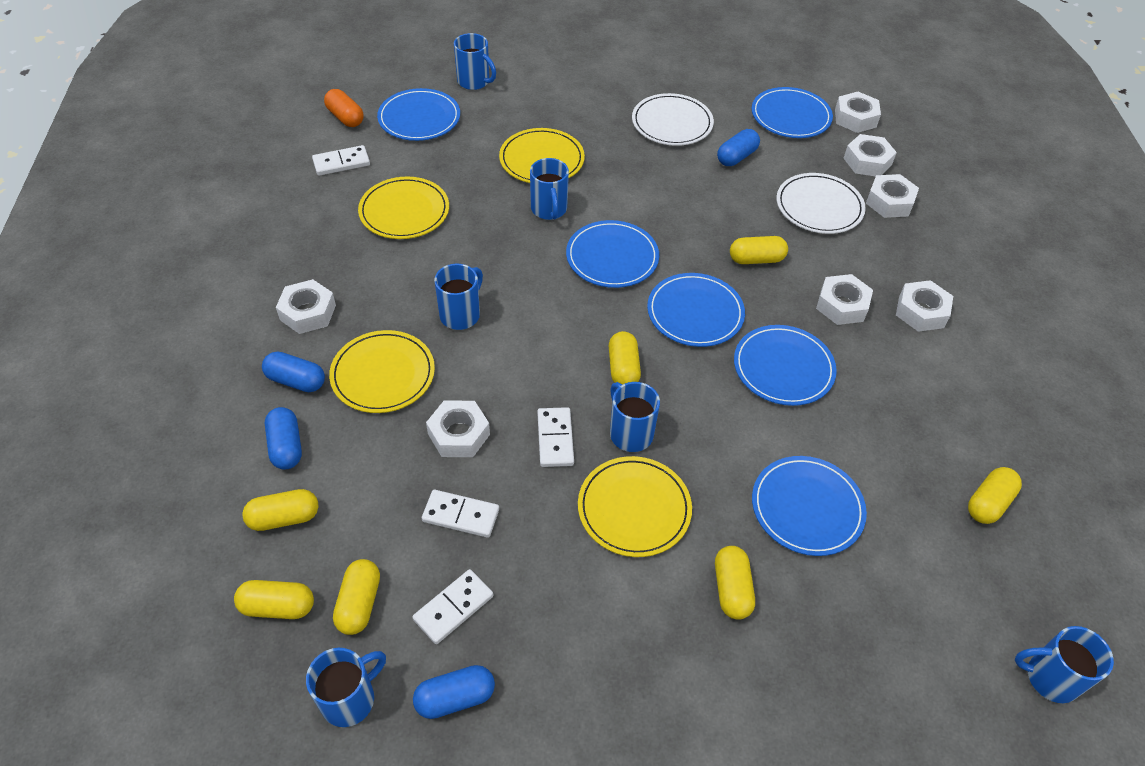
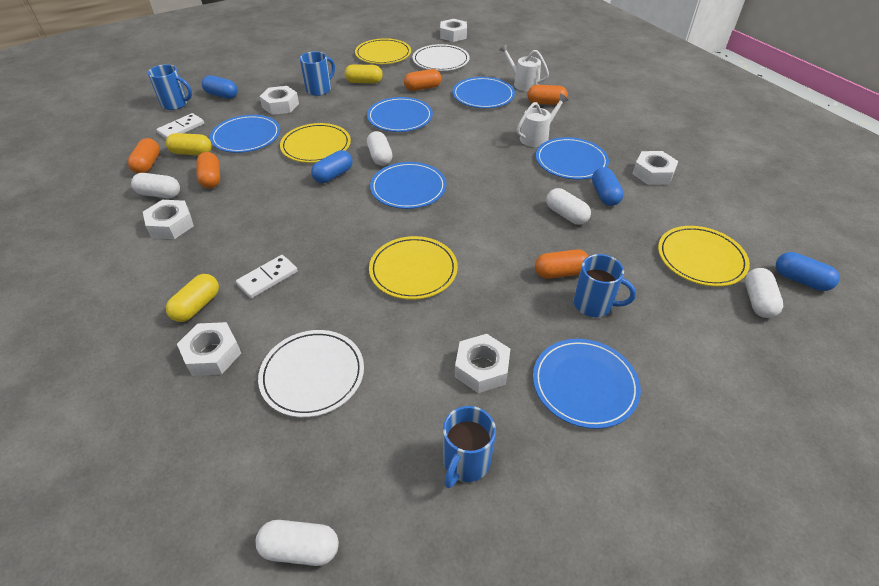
blue mug: [306,648,386,727] [434,264,483,330] [454,33,496,90] [530,158,569,220] [610,382,660,452] [1015,626,1114,703] = 6 -> [148,64,192,110] [300,51,335,96] [443,406,496,488] [573,254,636,317] = 4
orange capsule: [324,89,364,127] = 1 -> [128,138,160,173] [196,152,220,188] [404,69,441,91] [527,85,568,105] [535,249,589,279] = 5
white capsule: none = 0 -> [131,173,180,198] [255,520,339,566] [367,131,392,166] [546,188,591,225] [745,268,783,318] = 5
white domino: [312,145,370,176] [412,569,493,644] [422,490,499,538] [537,407,574,467] = 4 -> [156,113,204,139] [236,255,298,298] = 2
white nut: [276,279,336,334] [426,400,490,457] [816,274,873,325] [835,92,881,133] [844,134,897,176] [866,174,919,218] [896,280,953,332] = 7 -> [143,200,194,239] [177,322,241,376] [259,86,299,115] [440,19,467,42] [455,334,510,393] [633,151,678,185] = 6
white watering can: none = 0 -> [499,44,549,91] [517,94,569,147] = 2
yellow capsule: [234,580,314,619] [242,489,318,531] [333,559,380,635] [609,331,641,384] [715,546,755,620] [730,236,788,264] [968,467,1022,524] = 7 -> [166,133,212,155] [166,274,219,322] [345,64,383,83] = 3

